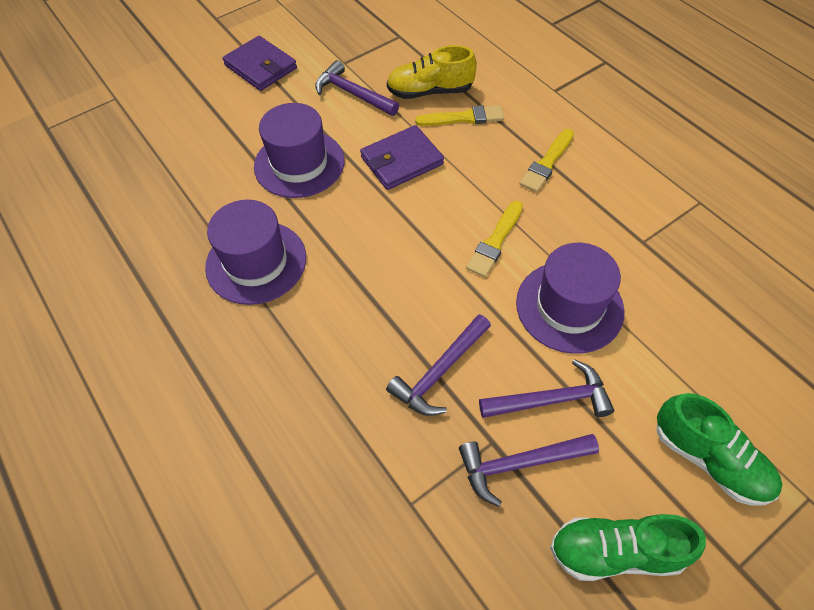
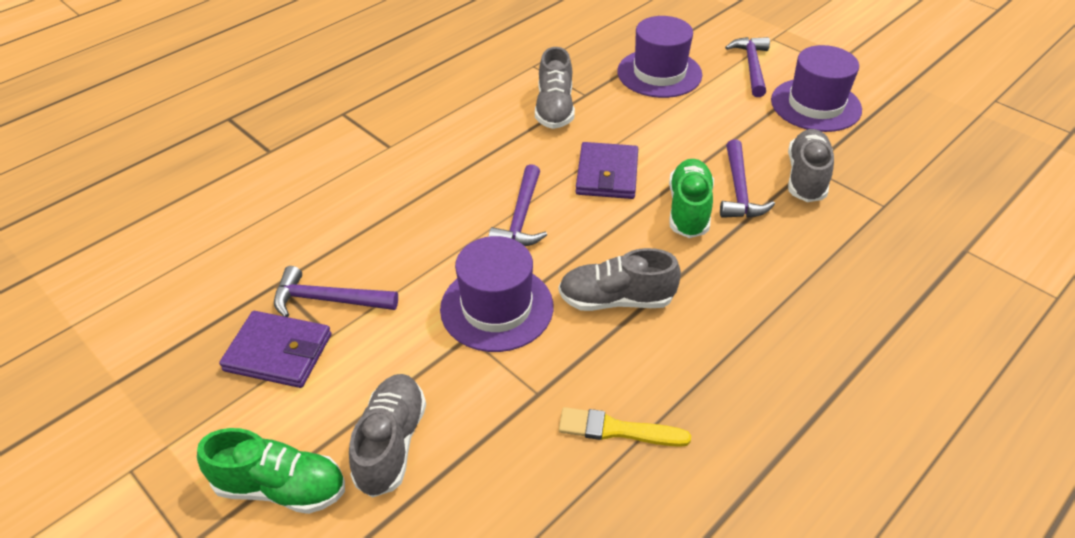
grey shoe: none = 0 -> [349,374,426,498] [535,47,575,129] [559,248,681,311] [788,129,834,202] = 4
yellow brush: [415,105,504,126] [466,201,523,277] [519,129,574,192] = 3 -> [559,407,691,447] = 1
yellow shoe: [387,45,477,99] = 1 -> none = 0

